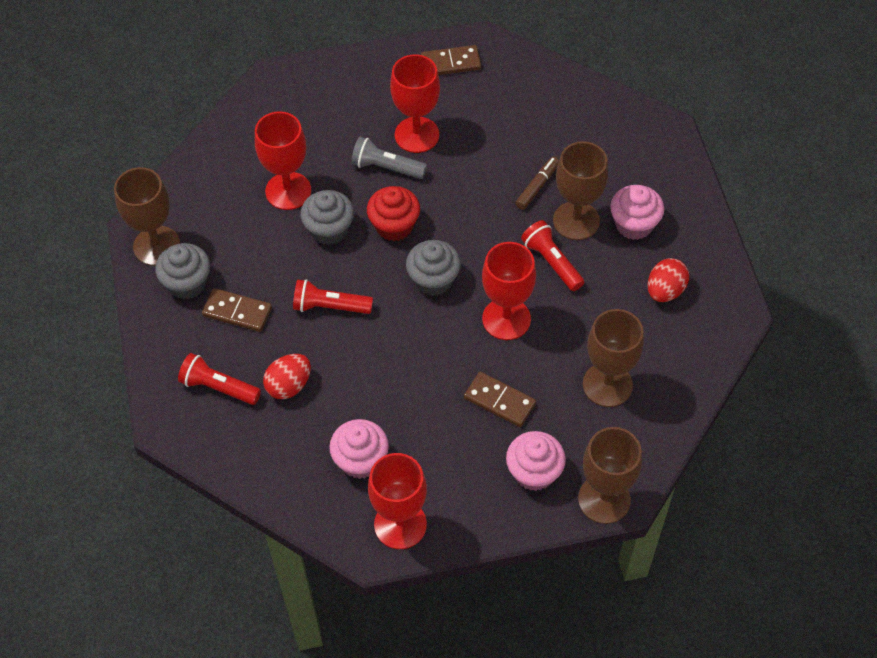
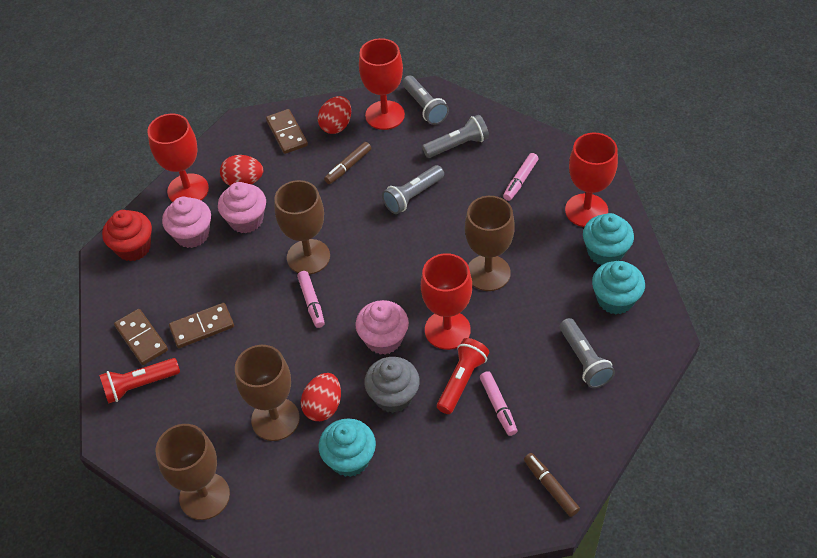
brown marker: [515,157,559,210] = 1 -> [324,142,371,184] [524,453,580,517] = 2
grey cupcake: [155,243,210,299] [300,190,354,245] [406,240,461,296] = 3 -> [364,357,420,413] = 1
grey flashlight: [351,137,427,179] = 1 -> [382,165,444,214] [402,75,449,125] [422,115,489,158] [560,318,615,388] = 4
pink marker: none = 0 -> [297,271,325,328] [480,371,517,436] [503,153,539,201] = 3
red egg: [263,354,311,399] [648,258,689,302] = 2 -> [220,155,263,186] [301,373,341,421] [318,96,351,134] = 3
red flashlight: [178,353,261,405] [293,279,373,314] [521,220,584,291] = 3 -> [99,358,180,404] [437,338,489,414] = 2
turquoise cupcake: none = 0 -> [319,418,376,477] [583,213,634,265] [592,261,645,314] = 3

